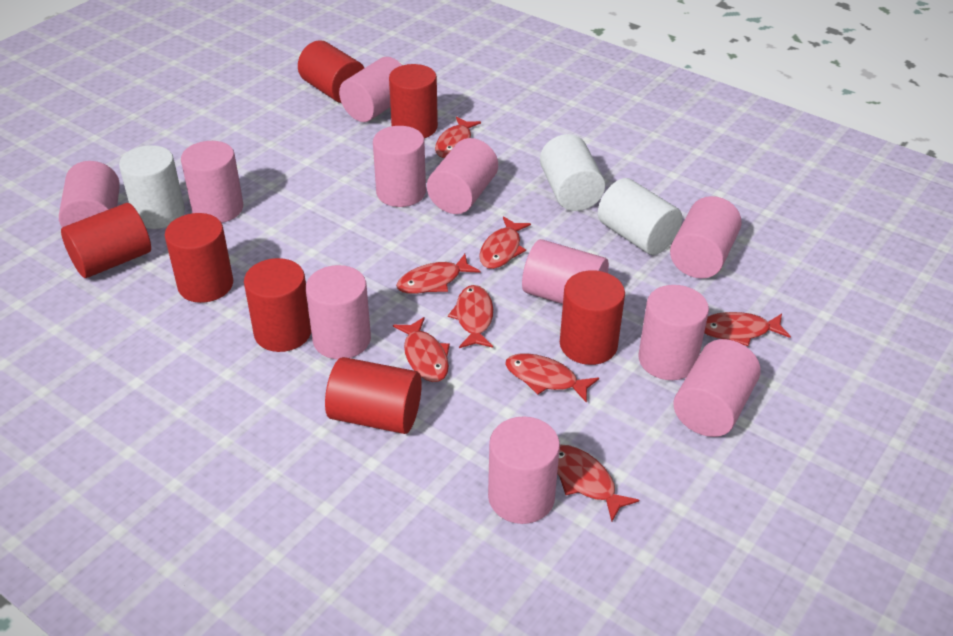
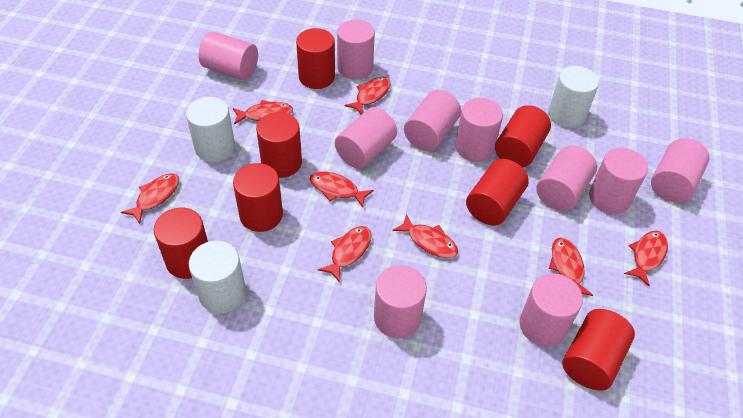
pink cylinder: [59,161,120,228] [181,141,243,223] [306,265,371,359] [339,57,402,122] [373,126,426,207] [427,138,498,214] [488,416,560,524] [522,239,609,304] [638,285,709,380] [670,196,742,278] [673,339,761,437] = 11 -> [199,31,258,80] [335,107,397,169] [337,20,375,80] [374,265,427,339] [404,90,461,151] [455,98,503,162] [520,274,583,347] [536,146,597,211] [589,148,648,214] [651,138,710,203] = 10

